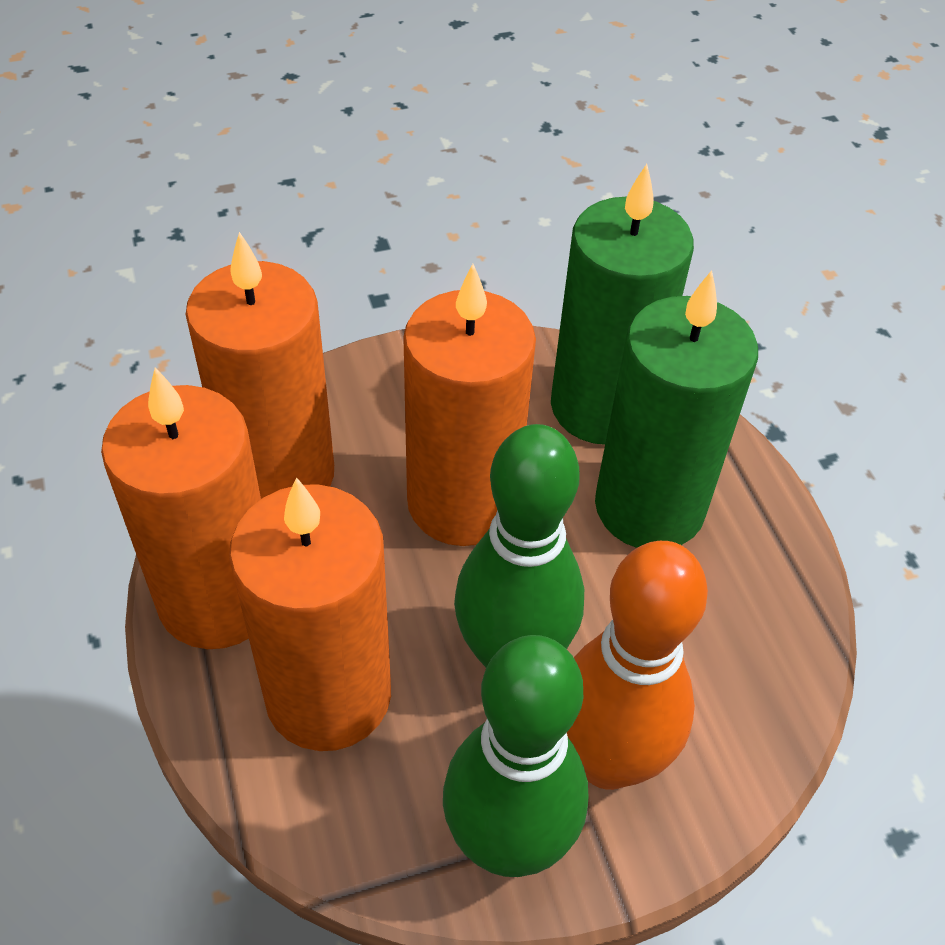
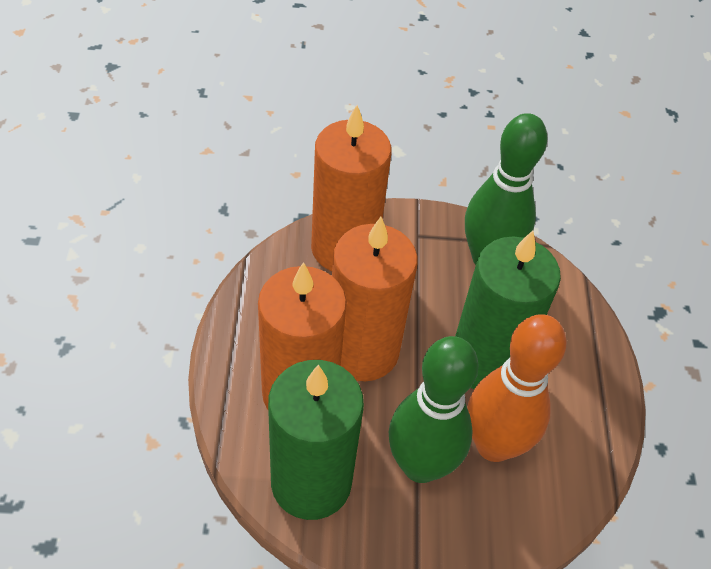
orange candle: [101,367,261,649] [186,232,334,499] [229,477,391,751] [403,264,536,546] = 4 -> [258,262,347,409] [311,105,392,271] [332,217,417,381] = 3

